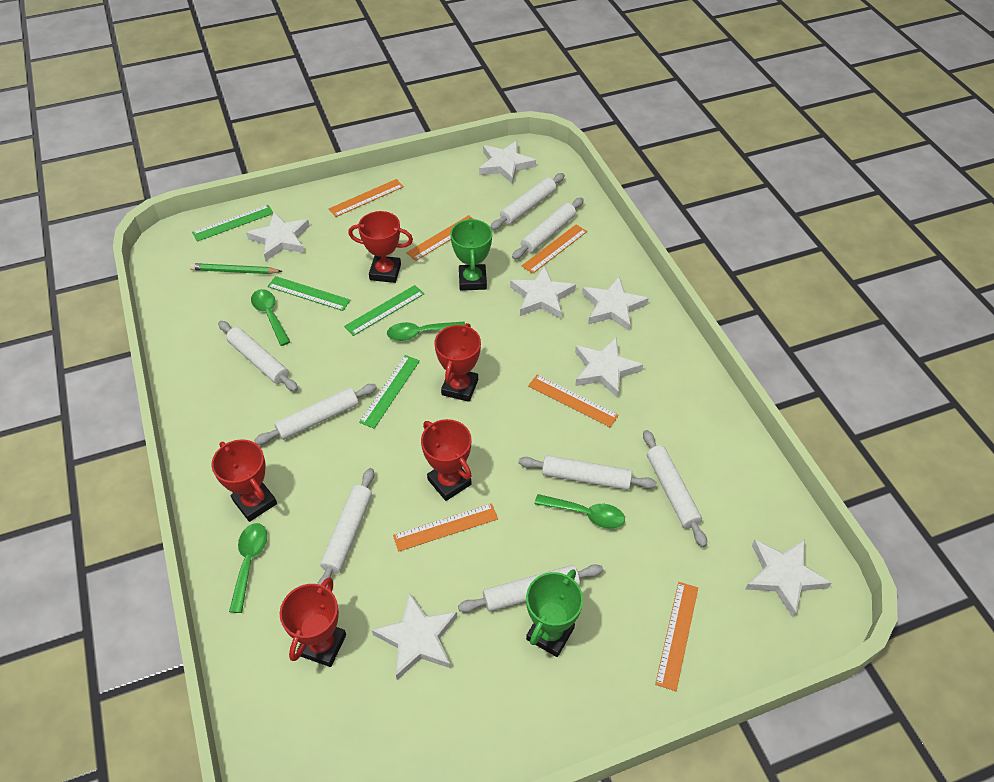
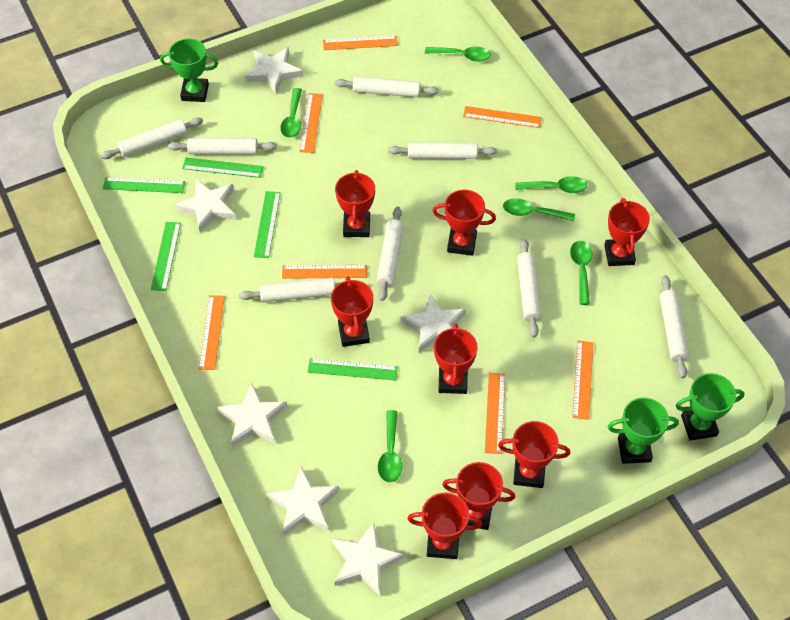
green pencil: [190,263,282,274] = 1 -> none = 0
green ruler: [192,205,273,242] [267,276,351,311] [344,285,424,336] [359,355,420,429] = 4 -> [103,177,185,193] [151,222,181,291] [182,158,263,178] [254,191,280,258] [308,358,398,381] = 5
green spoon: [229,523,267,613] [251,289,290,346] [387,322,465,341] [534,494,625,529] = 4 -> [280,88,302,138] [378,410,402,483] [425,47,491,62] [503,198,575,222] [515,176,587,193] [570,241,593,305] = 6
green trophy: [450,218,492,291] [526,569,583,657] = 2 -> [160,38,218,102] [607,397,679,464] [676,373,744,441] = 3
orange ruler: [329,179,404,217] [393,503,498,552] [406,215,473,261] [522,225,587,274] [528,375,619,427] [655,582,698,691] = 6 -> [199,295,225,370] [282,265,367,279] [299,93,323,153] [323,36,398,50] [463,106,542,128] [485,373,505,454] [572,341,593,420] = 7
red trophy: [211,439,277,522] [280,577,346,667] [348,211,413,283] [421,419,472,501] [435,323,481,402] = 5 -> [331,276,373,347] [335,170,375,237] [407,493,482,559] [432,190,496,256] [434,324,478,394] [442,462,515,530] [498,421,570,488] [604,198,650,266] = 8
white star: [246,212,310,261] [372,592,457,680] [479,141,536,185] [510,265,576,319] [575,338,643,398] [582,277,649,331] [745,539,832,617] = 7 -> [175,179,236,232] [217,383,288,447] [245,47,303,94] [267,467,339,535] [332,522,404,596] [400,293,466,353] = 6

